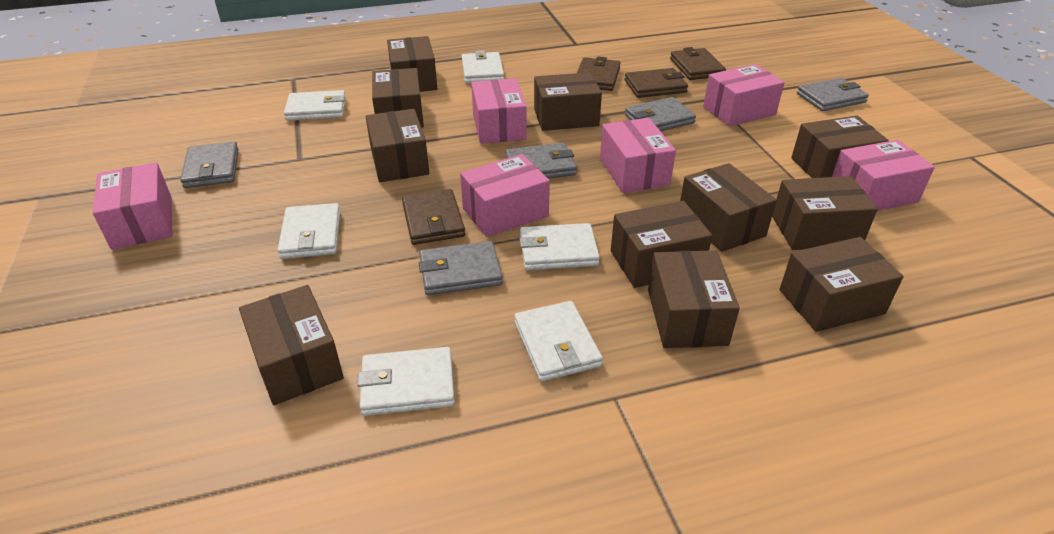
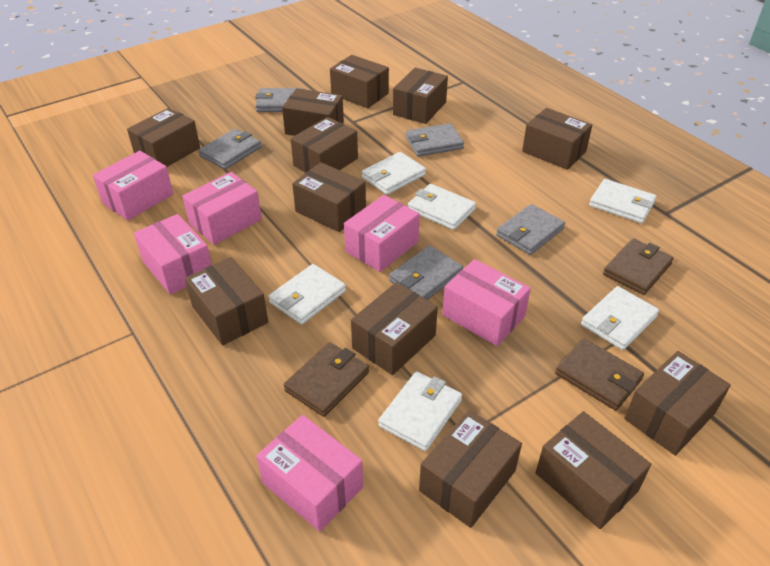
brown box: [239,285,344,405] [365,109,429,182] [372,68,424,128] [387,36,437,92] [534,72,602,131] [611,201,712,288] [648,250,740,348] [680,163,777,252] [772,176,878,250] [779,237,904,332] [791,116,889,178] = 11 -> [127,108,200,167] [185,257,268,346] [282,88,344,136] [291,117,358,173] [292,162,366,232] [330,55,389,108] [351,282,438,375] [393,68,448,124] [419,410,522,528] [522,108,592,170] [536,411,651,529] [624,351,731,456] = 12
brown wallet: [402,189,465,245] [577,56,621,91] [624,68,688,98] [670,47,726,80] = 4 -> [284,342,369,417] [555,338,644,411] [603,238,674,295] = 3

